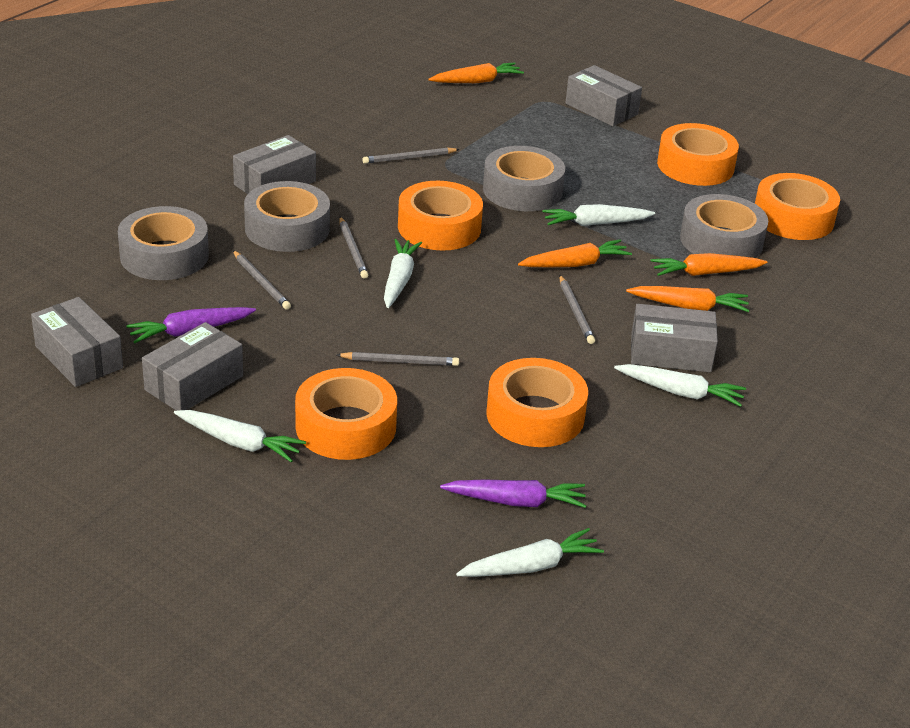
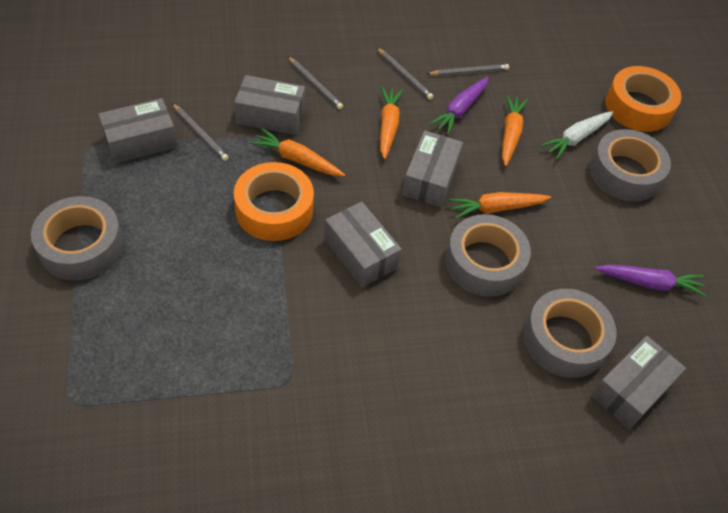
grey pencil: [233,250,291,310] [337,352,459,366] [340,217,368,279] [362,148,460,164] [559,275,595,344] = 5 -> [172,103,229,161] [287,56,343,109] [376,47,433,100] [427,64,509,76] = 4
orange tape: [295,368,397,460] [398,181,483,250] [487,358,588,447] [657,123,739,186] [755,173,840,240] = 5 -> [234,162,314,241] [605,66,682,132] = 2
white carrot: [174,410,306,462] [384,239,422,308] [456,528,604,577] [542,204,655,226] [614,364,746,407] = 5 -> [540,111,613,160] = 1

